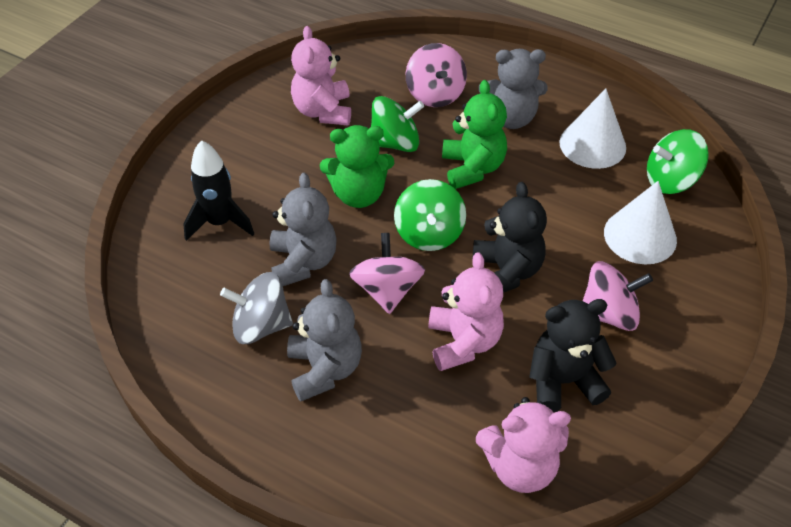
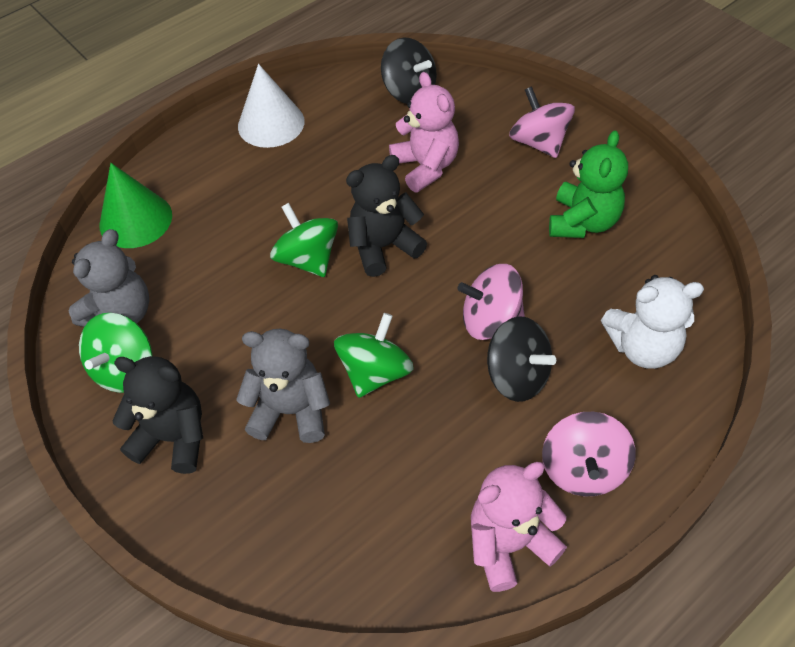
black rocket: [183,140,254,241] = 1 -> none = 0
black spinning top: none = 0 -> [381,38,437,104] [487,316,556,402] = 2
green cone: none = 0 -> [100,163,172,248] = 1
green teddy bear: [320,125,394,208] [442,80,507,189] = 2 -> [549,130,628,238] = 1
grey spinning top: [220,272,293,344] = 1 -> none = 0
grey teddy bear: [270,172,337,286] [287,279,362,402] [479,49,548,129] = 3 -> [69,229,149,327] [236,329,330,443] = 2
pink teddy bear: [291,26,351,125] [428,252,504,371] [476,397,571,493] = 3 -> [389,72,459,192] [471,462,567,592] = 2
white cone: [560,89,626,169] [604,181,677,264] = 2 -> [238,64,305,148] = 1
white teddy bear: none = 0 -> [601,275,704,369] = 1

